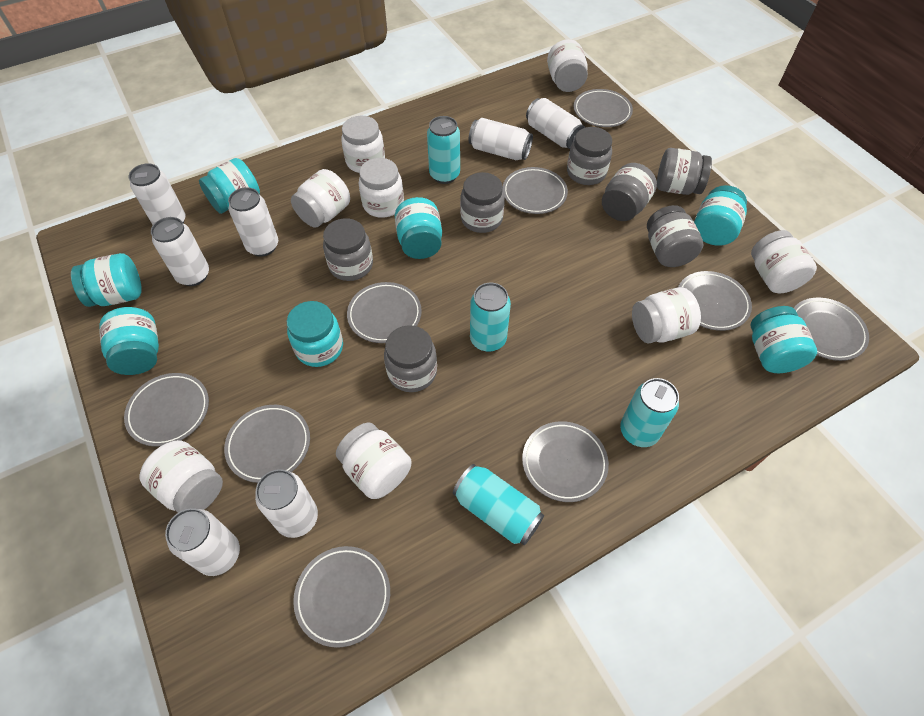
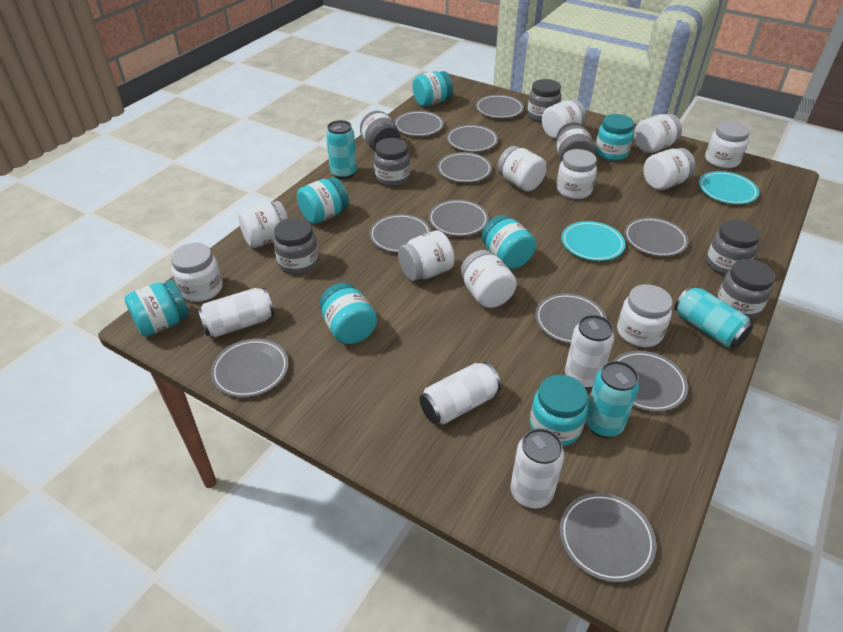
grey plate: [124,373,209,447] [224,405,310,483] [293,546,390,648] [347,282,422,343] [503,167,568,214] [522,421,609,502] [574,89,633,127] [678,271,752,331] [794,298,869,361] = 9 -> [211,339,289,398] [369,214,431,253] [394,111,444,136] [428,200,489,236] [437,152,492,183] [446,125,498,152] [476,95,524,118] [535,293,607,344] [560,493,656,583] [613,351,688,412] [624,217,689,257] = 11
turquoise can: [427,116,460,184] [453,464,544,545] [470,283,511,352] [620,378,679,447] = 4 -> [326,120,357,179] [585,361,639,438] [674,286,753,348] = 3
turquoise plate: none = 0 -> [561,221,625,261] [699,171,759,204] = 2
white can: [129,163,186,225] [151,217,209,286] [165,508,240,576] [228,187,278,257] [255,469,318,538] [468,118,533,160] [526,98,585,149] = 7 -> [197,288,274,337] [420,362,501,424] [511,428,564,508] [565,315,614,389] = 4
white jar: [139,440,223,513] [291,169,350,228] [336,422,411,499] [341,116,385,173] [358,158,404,218] [547,39,588,92] [632,287,701,343] [751,230,817,293] = 8 -> [171,243,223,302] [238,201,289,248] [398,230,455,281] [461,250,517,308] [497,146,547,192] [542,99,586,139] [556,149,597,199] [617,284,673,347] [634,114,682,153] [643,148,695,190] [705,121,750,169] = 11

